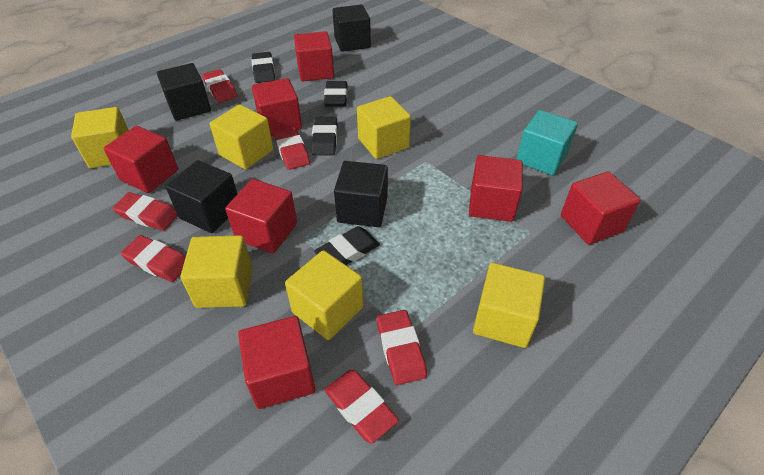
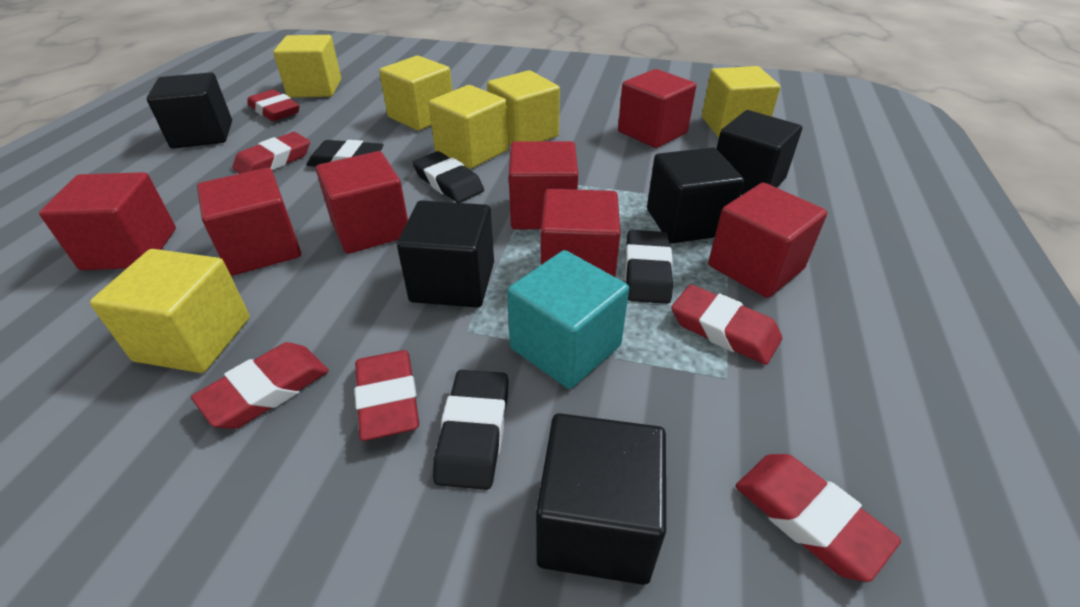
black cube: [157,63,211,121] [166,160,237,233] [333,5,371,52] [334,161,388,227] = 4 -> [147,72,232,148] [397,200,494,308] [536,413,666,585] [647,147,744,243] [716,110,802,195] = 5

